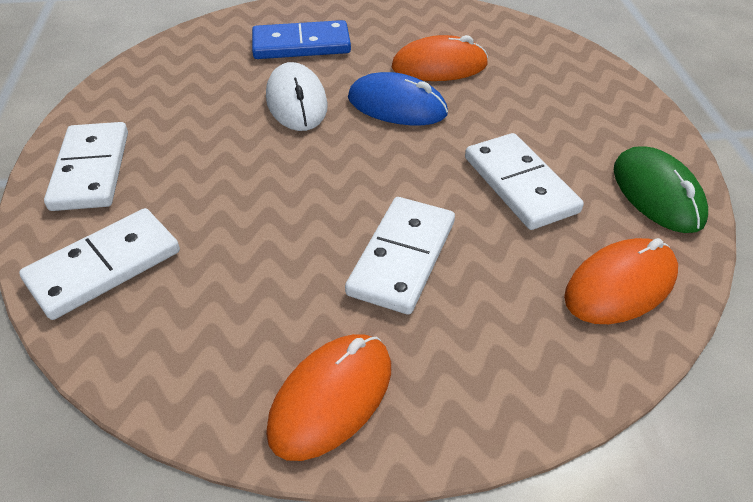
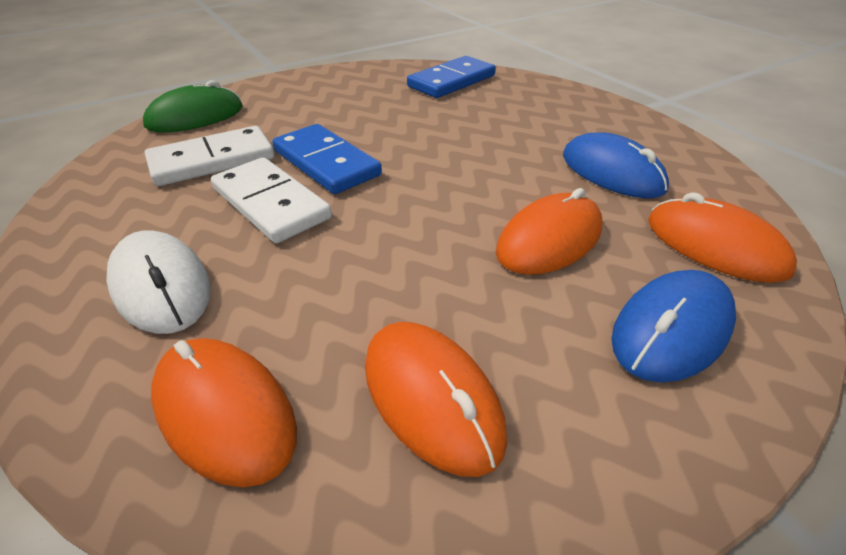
blue domino: [252,20,351,59] = 1 -> [272,124,382,194] [407,56,496,98] = 2
blue mouse: [348,72,448,125] = 1 -> [563,132,669,198] [611,270,736,383] = 2
orange mouse: [266,334,391,461] [392,35,488,81] [564,238,678,324] = 3 -> [151,338,297,487] [365,322,507,477] [496,188,603,275] [648,192,797,283] = 4
white domino: [19,208,180,320] [44,122,128,211] [345,197,455,315] [465,133,584,230] = 4 -> [145,126,274,186] [211,157,332,243] = 2

